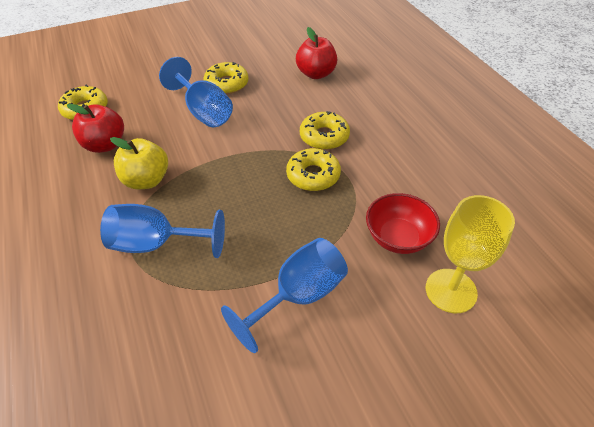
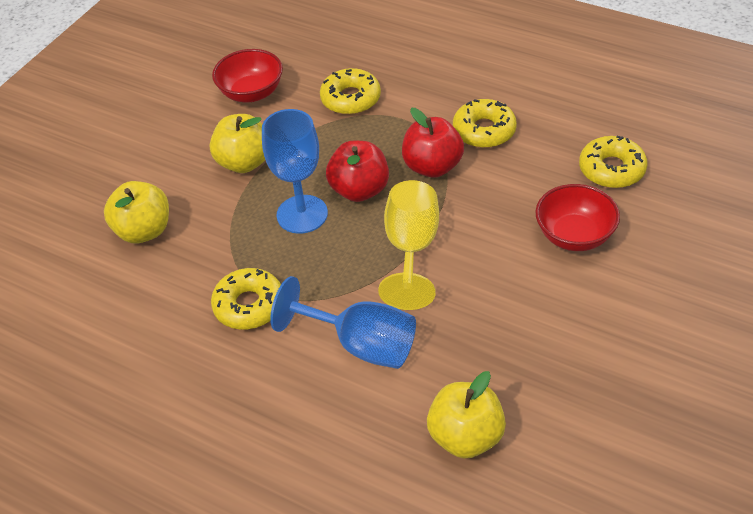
blue goblet: [100,204,225,258] [159,57,233,127] [221,238,348,353] = 3 -> [262,109,328,234] [270,276,416,369] = 2
red bowl: [366,193,440,254] = 1 -> [212,49,283,102] [535,184,620,251] = 2
yellow apple: [110,137,168,189] = 1 -> [104,181,169,243] [210,114,265,173] [427,371,506,459] = 3

